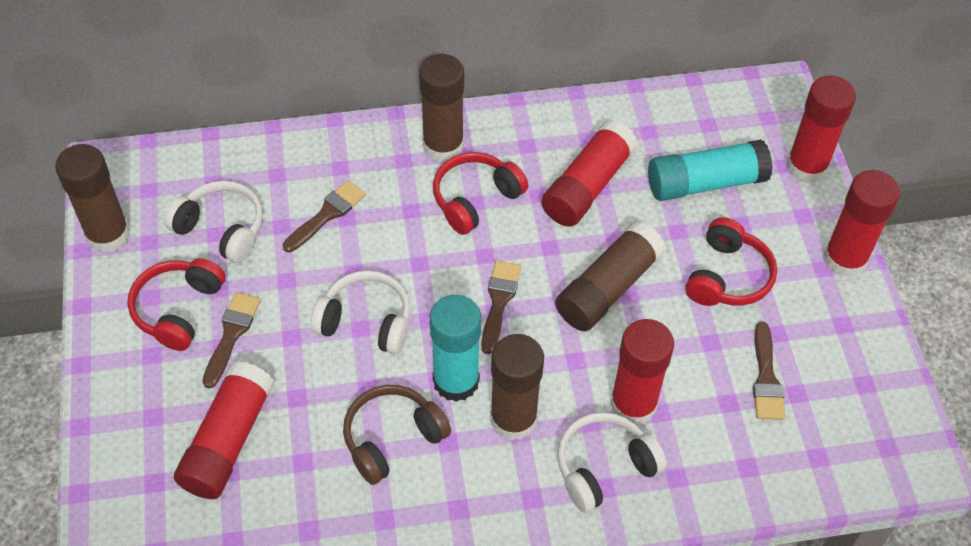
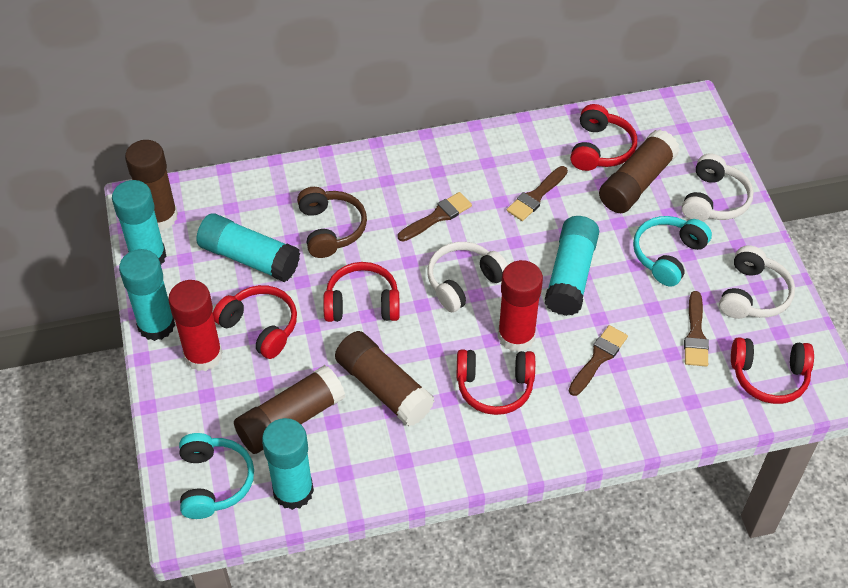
red glue stick: [174,361,274,499] [541,120,638,227] [610,319,674,425] [786,75,856,183] [823,170,900,278] = 5 -> [168,280,222,371] [498,260,543,352] = 2
red headphones: [127,258,226,351] [433,152,528,235] [685,217,777,306] = 3 -> [213,285,297,359] [323,262,400,322] [456,349,535,415] [570,104,637,171] [731,337,814,404] = 5
turquoise glue stick: [430,295,481,402] [648,139,773,201] = 2 -> [112,180,166,264] [119,249,175,341] [196,213,300,282] [262,418,314,510] [545,216,599,316] = 5
turquoise headphones: none = 0 -> [179,433,254,519] [633,216,712,287] = 2

